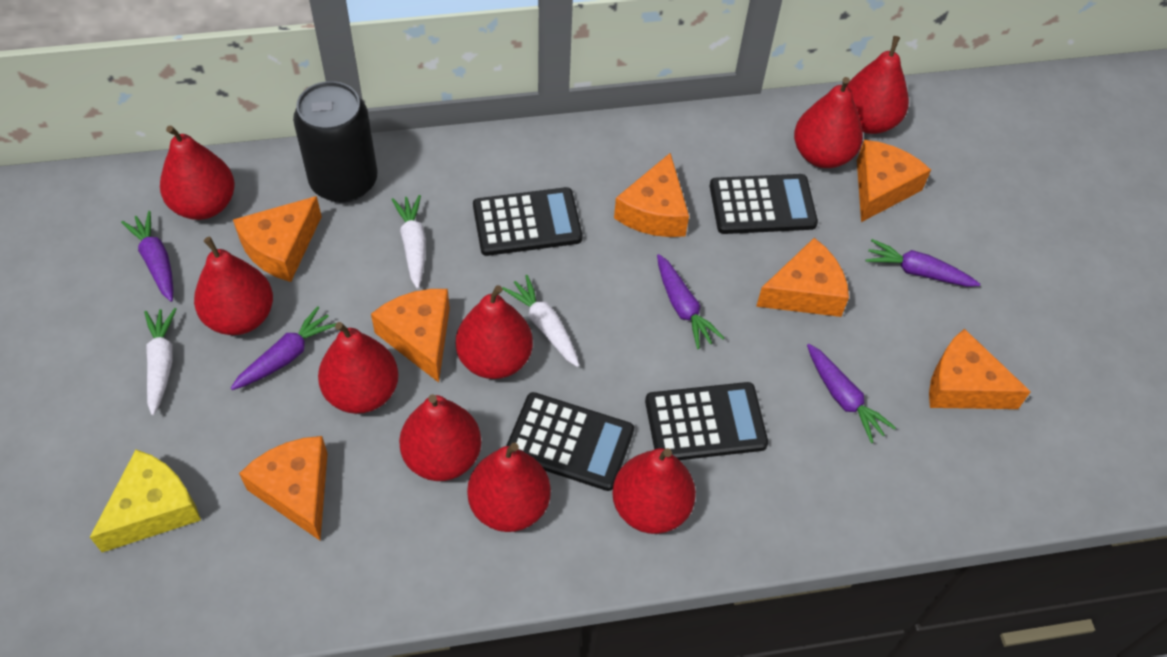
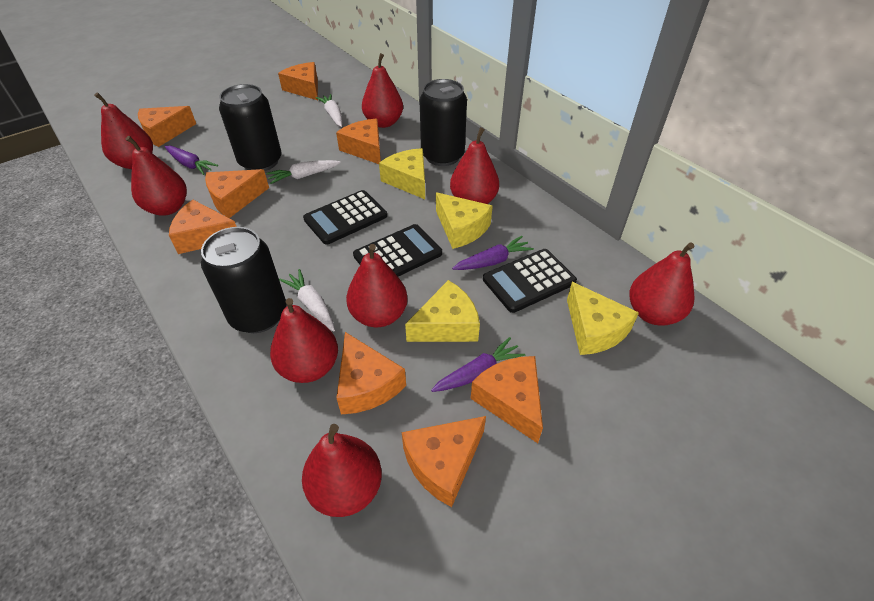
black calculator: [473,187,583,256] [506,392,634,491] [645,382,768,460] [710,174,818,234] = 4 -> [303,190,387,245] [353,224,442,277] [483,249,577,313] = 3
black can: [293,81,378,203] = 1 -> [201,227,286,333] [219,84,282,171] [420,79,467,166] = 3
orange cheese: [233,196,322,282] [239,436,328,540] [371,289,450,383] [614,153,689,237] [756,238,849,317] [857,140,931,222] [929,329,1031,409] = 7 -> [138,106,196,147] [169,200,237,254] [205,169,269,218] [278,62,318,100] [336,118,381,164] [337,332,406,414] [402,416,486,507] [471,356,543,443] = 8
purple carrot: [121,211,173,302] [231,306,336,390] [657,254,724,349] [807,344,896,443] [866,239,980,287] = 5 -> [165,146,218,175] [431,337,525,392] [452,236,534,270] = 3
red pear: [160,125,235,220] [194,237,273,335] [318,322,399,414] [399,394,481,481] [456,285,533,379] [467,443,551,532] [612,448,696,534] [794,77,863,168] [847,36,909,134] = 9 -> [94,92,153,169] [126,136,187,216] [270,298,338,383] [302,424,382,517] [346,244,408,327] [362,53,403,128] [450,127,499,204] [629,242,695,326] = 8
yellow cheese: [90,450,201,552] = 1 -> [379,148,425,199] [405,280,480,342] [436,192,493,249] [567,282,639,355] = 4

